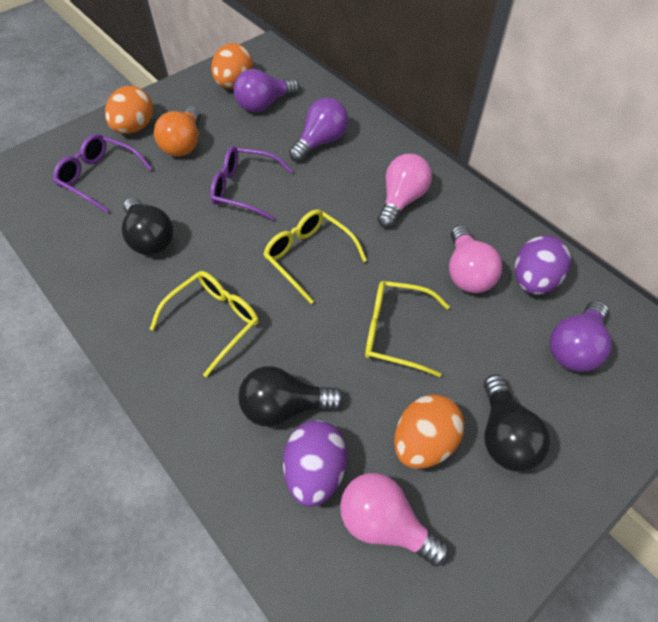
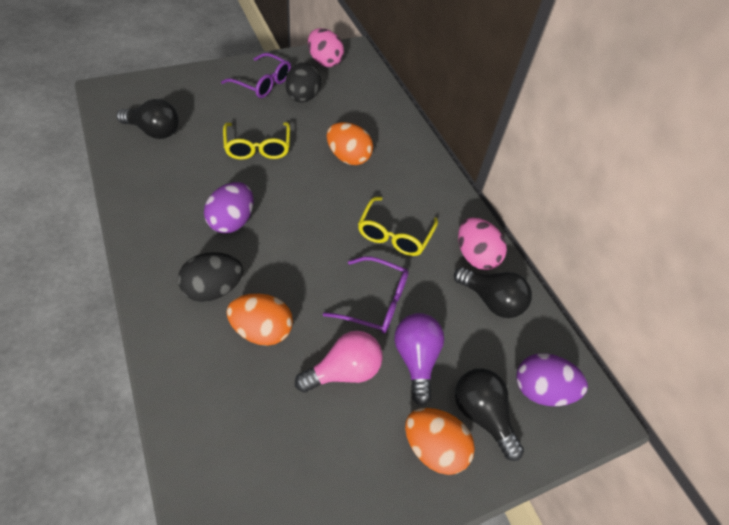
black egg: none = 0 -> [178,252,243,302] [285,63,321,102] = 2
orange light bulb: [154,106,201,156] = 1 -> none = 0
pink egg: none = 0 -> [308,28,344,67] [458,217,507,270] = 2
pink light bulb: [340,473,449,567] [377,154,432,228] [449,225,502,293] = 3 -> [295,331,383,393] = 1
purple light bulb: [233,69,299,112] [289,97,348,162] [550,301,612,372] = 3 -> [395,313,444,406] = 1
yellow glasses: [150,271,259,377] [263,209,367,304] [365,281,450,377] = 3 -> [223,122,290,160] [358,197,438,256] = 2

